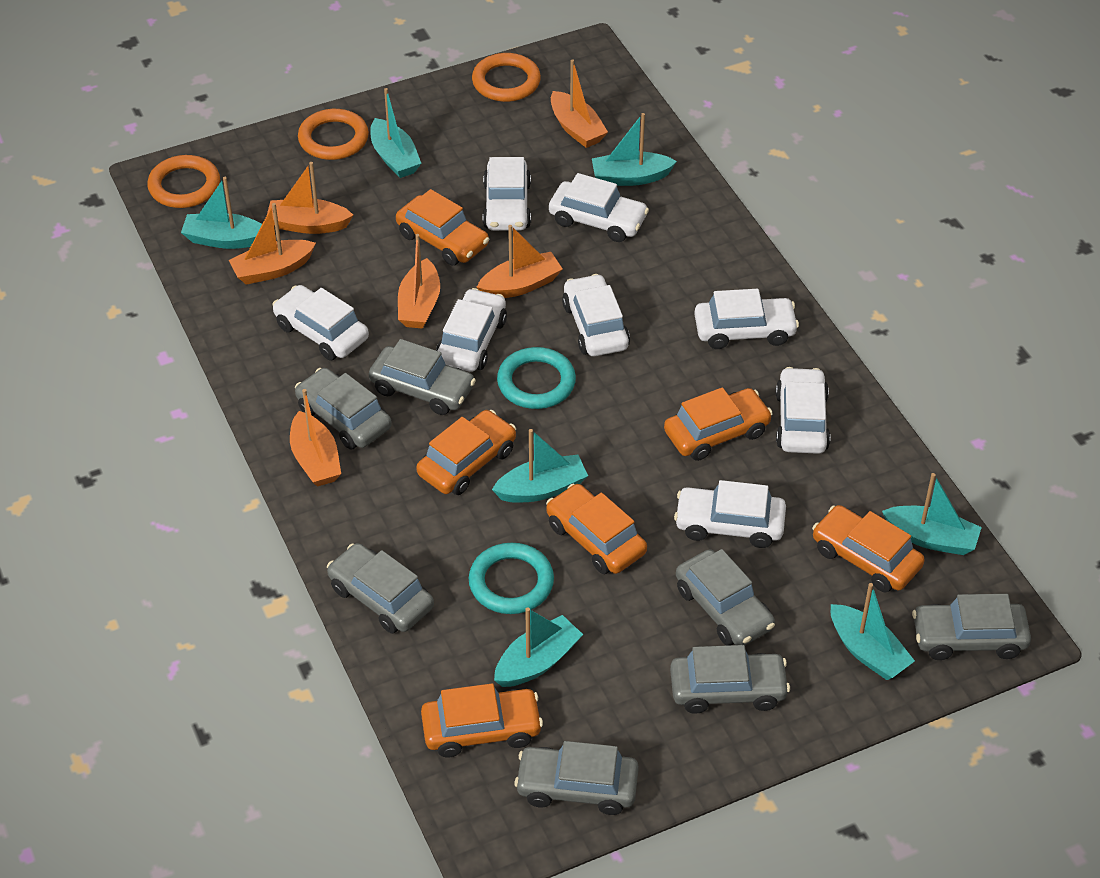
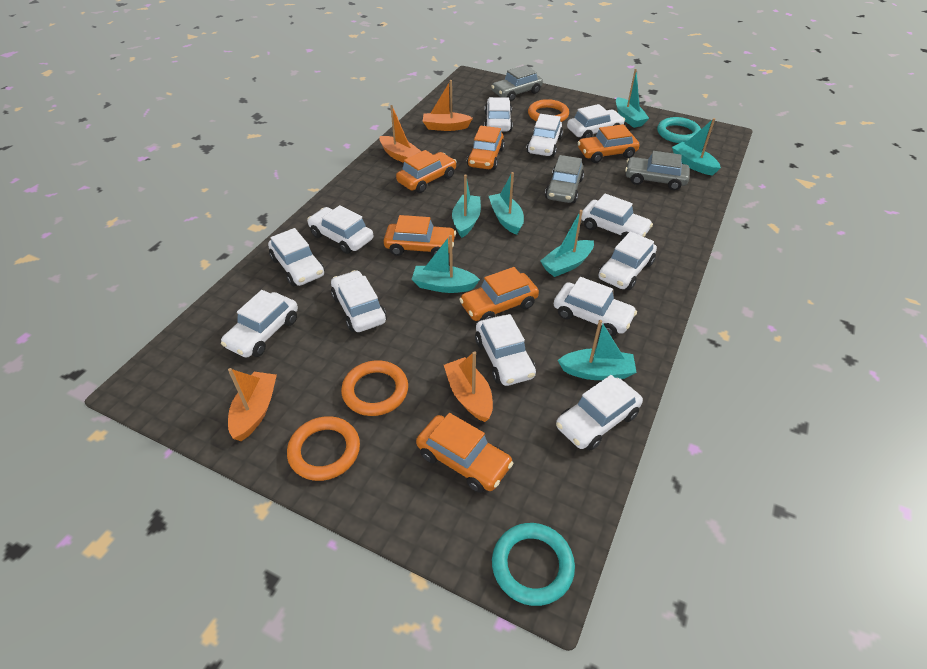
grey car: [295,368,392,450] [327,543,434,634] [369,339,476,415] [514,741,639,815] [670,645,790,714] [676,549,775,646] [912,594,1031,660] = 7 -> [491,65,543,102] [545,155,584,203] [625,151,690,190] = 3
orange boat: [229,203,316,285] [267,162,353,234] [290,389,341,487] [398,234,440,329] [477,225,563,298] [551,59,608,148] = 6 -> [228,368,277,441] [379,105,421,163] [423,80,473,131] [444,351,493,422] = 4
white car: [272,285,369,360] [436,288,507,372] [483,157,531,231] [549,173,649,242] [562,274,630,356] [674,480,786,548] [694,289,799,349] [775,367,831,454] = 8 -> [221,290,298,358] [268,228,325,286] [307,205,374,254] [331,270,387,332] [475,314,536,386] [484,97,513,132] [526,114,563,157] [554,277,637,337] [556,375,643,450] [567,104,625,138] [581,194,653,240] [598,231,657,290] = 12

